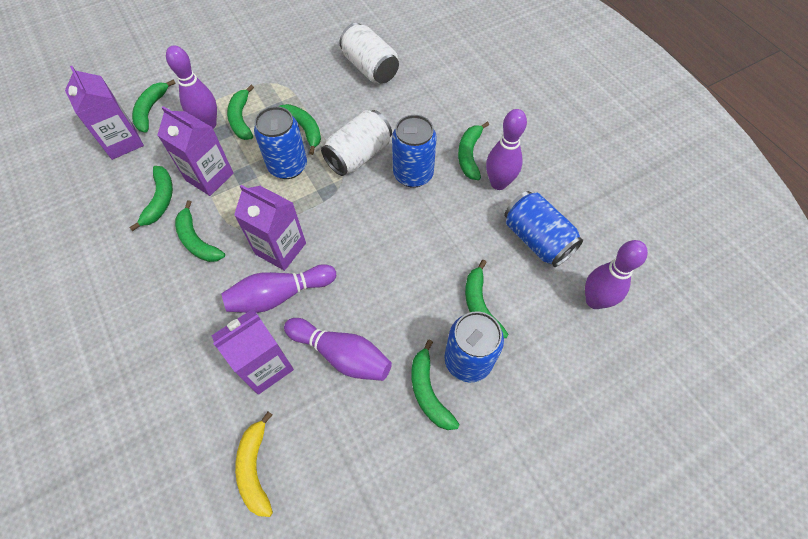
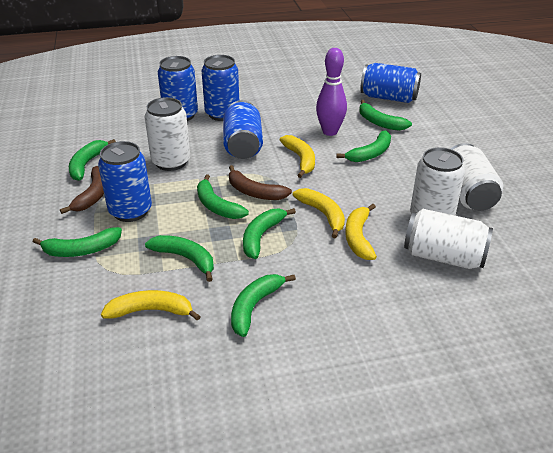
blue can: [254,106,307,179] [392,115,437,188] [444,311,504,382] [504,191,583,267] = 4 -> [98,141,152,222] [158,56,198,121] [202,55,239,121] [223,100,263,159] [360,63,421,103] = 5
brown banana: none = 0 -> [60,166,104,214] [229,165,292,200] = 2
purple bowling pin: [166,45,217,129] [221,264,336,313] [284,318,392,381] [486,109,527,190] [585,240,648,309] = 5 -> [316,48,347,136] = 1
purple carton: [65,66,144,160] [157,106,233,196] [211,309,294,395] [234,185,306,271] = 4 -> none = 0
white can: [321,110,392,176] [339,23,399,84] = 2 -> [145,97,190,171] [404,209,493,269] [410,147,465,215] [451,143,503,211] = 4
yellow banana: [235,412,273,517] = 1 -> [101,290,201,321] [280,135,315,178] [293,188,345,239] [346,204,377,260] = 4

